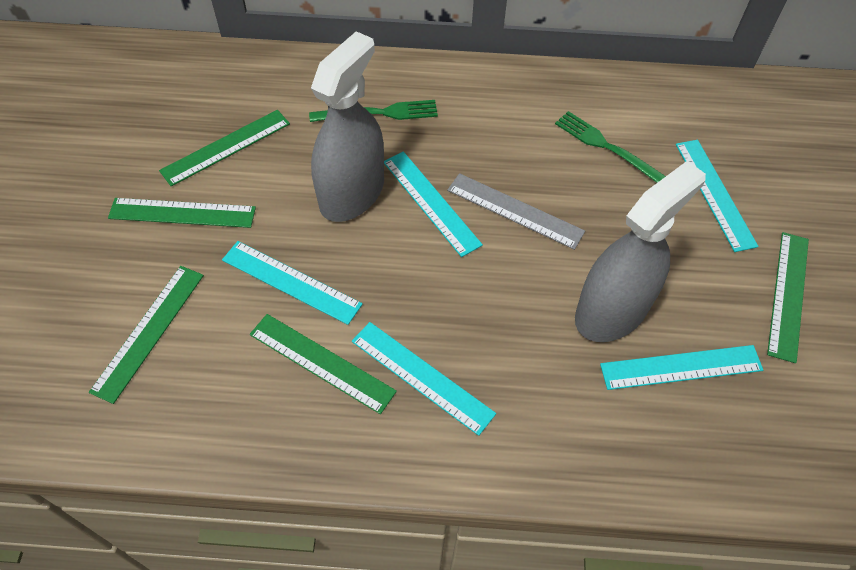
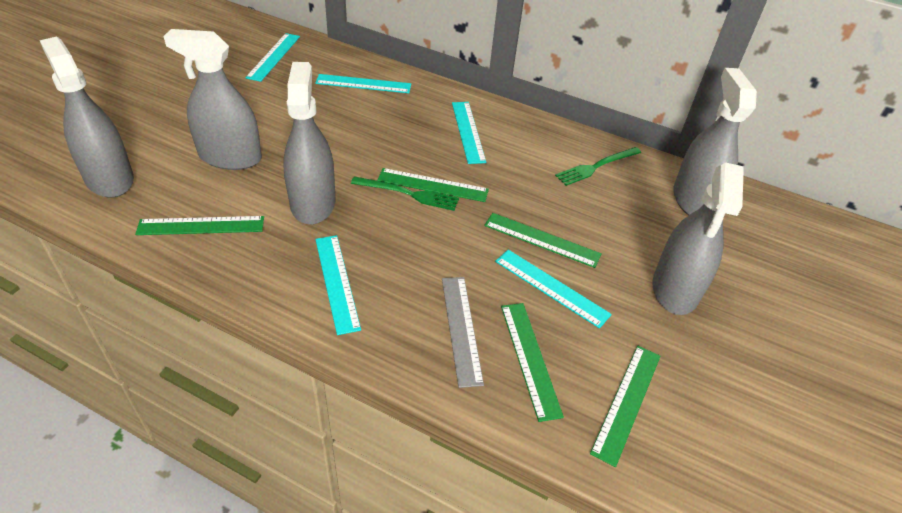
grey spray bottle: [311,31,384,222] [575,161,706,342] = 2 -> [40,37,134,198] [164,29,262,170] [283,62,336,224] [653,162,744,315] [673,68,757,215] = 5

